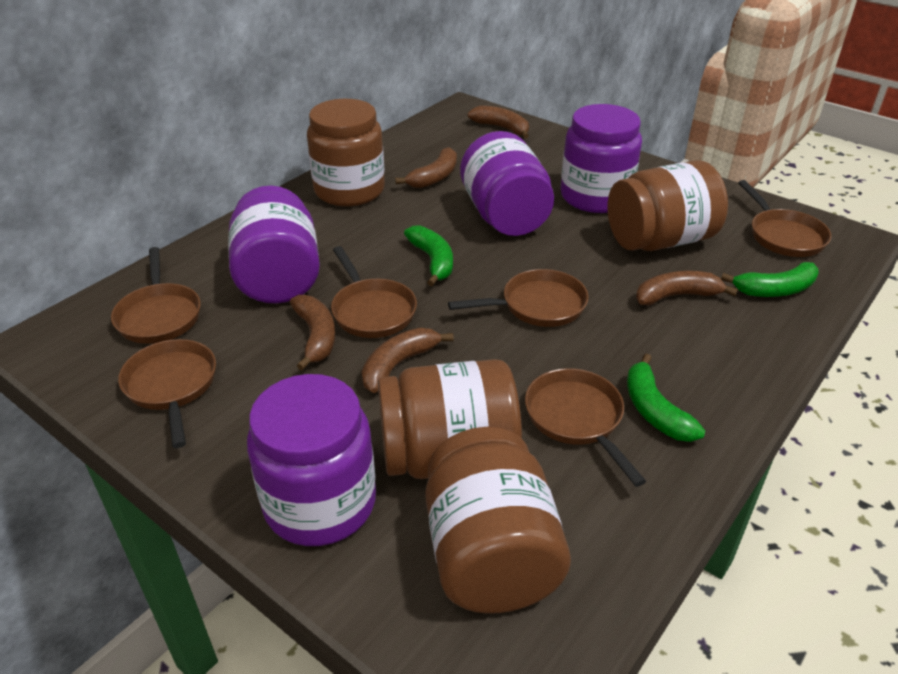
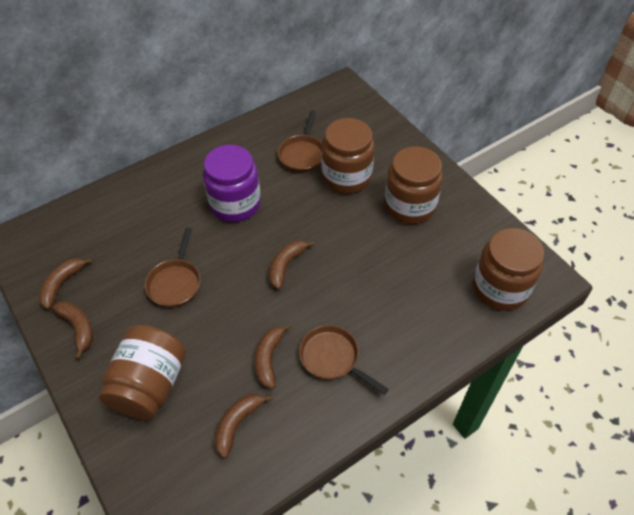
brown pan: [111,247,201,344] [118,339,216,448] [331,246,417,338] [448,269,589,327] [525,368,646,487] [738,180,832,257] = 6 -> [145,228,200,308] [278,110,322,172] [299,325,389,395] = 3
green banana: [404,225,453,286] [627,354,705,442] [721,262,819,297] = 3 -> none = 0
purple jar: [228,186,320,304] [247,374,376,546] [460,131,554,236] [560,104,642,213] = 4 -> [203,145,261,222] = 1

